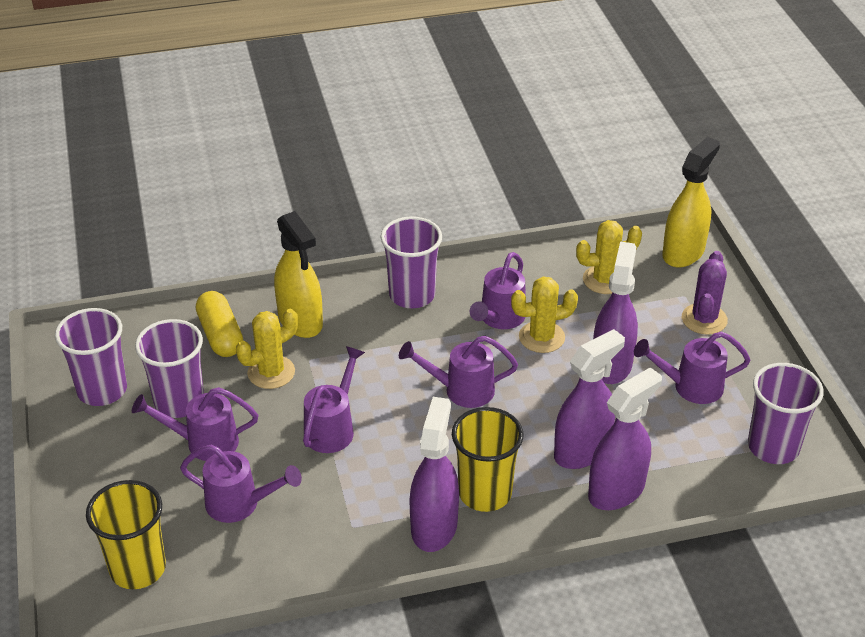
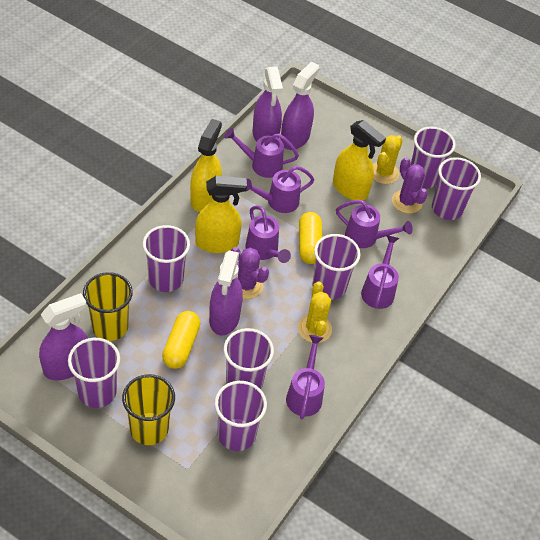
purple cactus: [682,251,728,335] = 1 -> [230,247,269,299] [392,157,428,214] = 2
purple cup: [55,308,127,406] [135,319,204,418] [381,216,442,308] [748,363,824,464] = 4 -> [68,338,120,408] [143,225,190,292] [215,381,267,451] [224,328,274,389] [312,234,361,300] [410,127,456,188] [432,157,481,220] = 7
yellow cactus: [236,309,298,389] [511,277,578,353] [576,220,642,294] = 3 -> [298,282,332,343] [373,135,403,184] = 2
yellow capsule: [196,291,243,357] = 1 -> [162,311,201,369] [299,212,322,264] = 2
yellow spray bottle: [274,211,323,338] [662,137,720,268] = 2 -> [190,119,222,212] [195,176,247,253] [333,120,386,200] = 3

